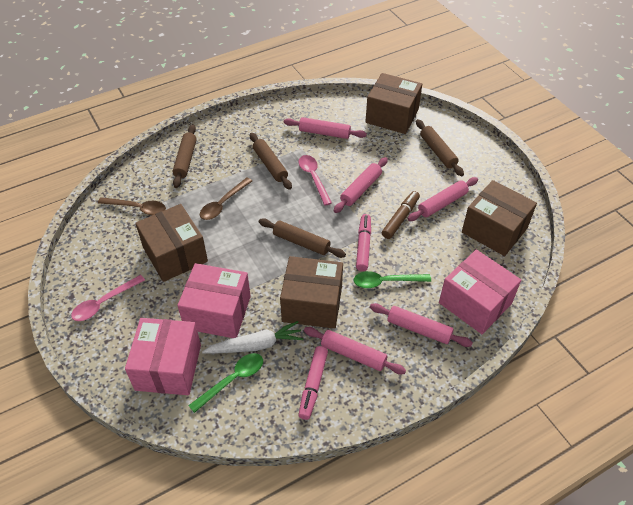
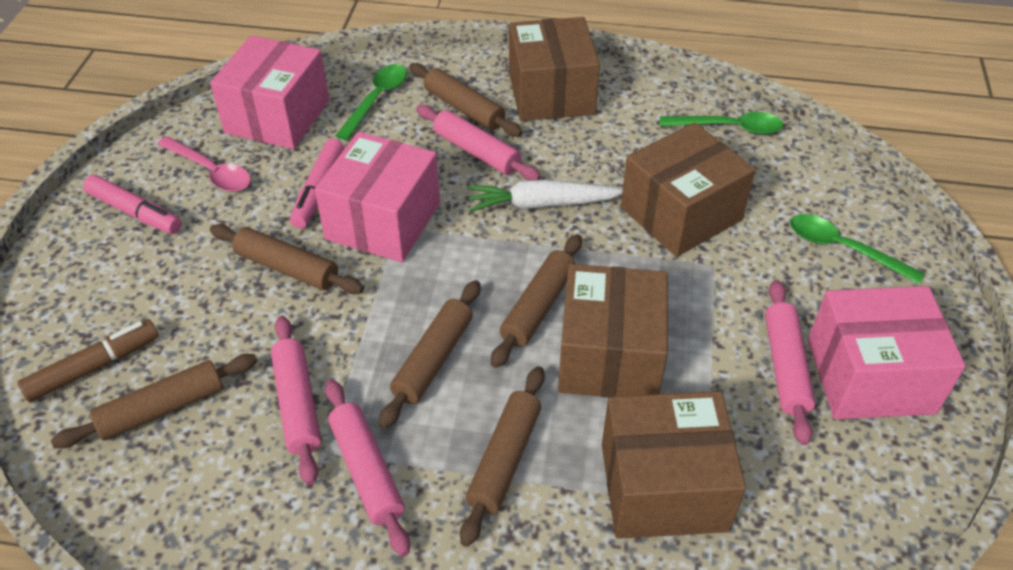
brown rolling pin: [172,125,197,188] [250,133,292,190] [259,218,346,258] [416,119,464,176] = 4 -> [51,354,257,448] [210,224,364,294] [379,280,480,429] [409,63,523,137] [460,366,545,547] [491,234,582,368] = 6
brown spoon: [98,197,166,215] [200,178,252,220] = 2 -> none = 0
green spoon: [188,353,263,413] [354,271,431,288] = 2 -> [335,64,407,140] [660,112,784,134] [790,214,925,284] = 3
pink rolling pin: [284,117,367,139] [304,327,406,374] [334,157,388,213] [370,303,473,347] [407,177,478,221] = 5 -> [271,316,321,485] [325,379,410,556] [416,105,541,180] [765,280,815,445] = 4
pink spoon: [71,275,145,321] [299,155,332,206] = 2 -> [157,136,251,192] = 1

